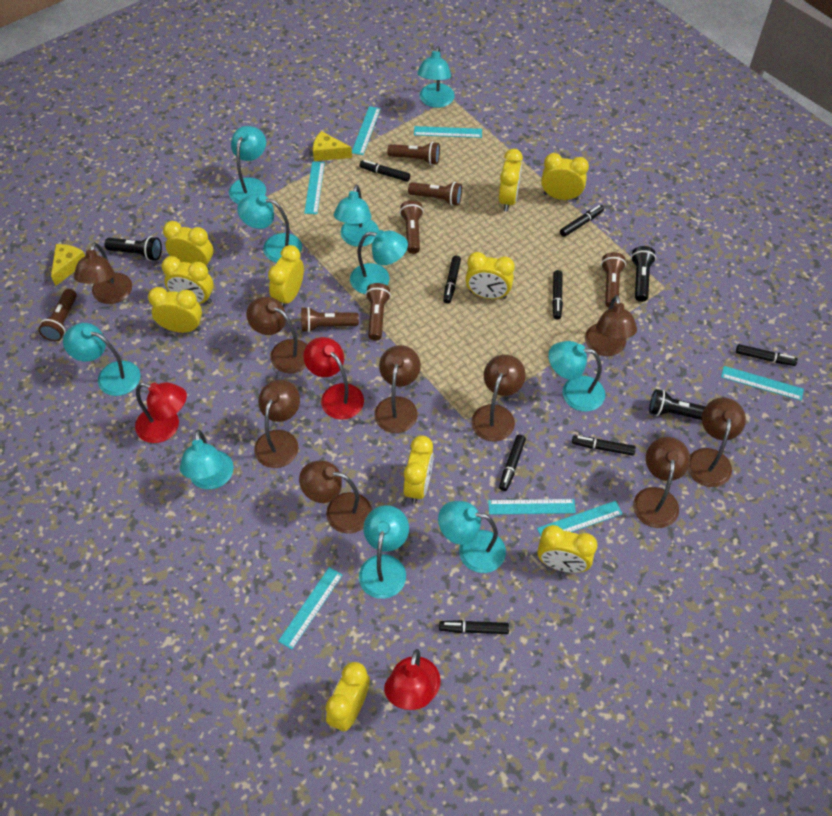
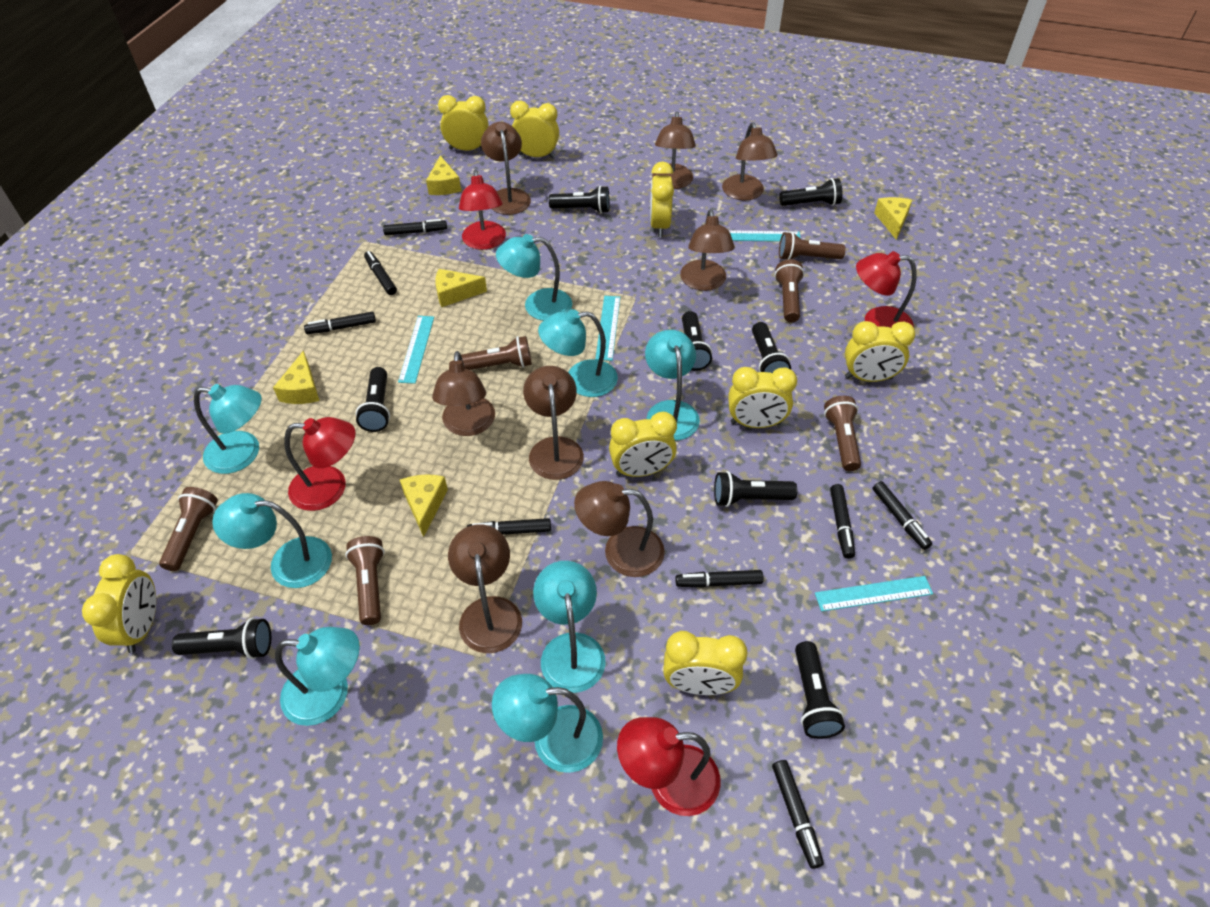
black flashlight: [104,236,162,261] [631,246,656,302] [649,389,706,420] = 3 -> [172,618,271,659] [356,367,390,432] [549,186,610,213] [682,311,712,371] [714,471,797,507] [752,322,791,373] [779,178,842,206] [795,641,845,739] = 8
brown flashlight: [38,289,77,341] [301,307,359,333] [365,283,391,341] [387,141,440,165] [400,200,424,254] [408,182,462,206] [601,252,626,308] = 7 -> [159,487,218,571] [345,536,385,625] [461,336,532,370] [775,259,804,322] [779,232,846,260] [824,396,861,471] = 6
brown lamp: [74,242,132,304] [246,297,308,373] [254,380,300,468] [299,461,372,534] [374,345,421,433] [471,354,526,441] [585,295,637,356] [633,437,690,528] [688,398,746,487] = 9 -> [432,351,495,436] [448,524,522,653] [481,122,531,215] [523,366,584,480] [574,481,665,577] [652,112,696,189] [680,209,735,291] [722,122,778,200] = 8
red lamp: [135,382,187,443] [303,337,364,420] [384,649,441,710] = 3 -> [284,417,356,511] [459,170,506,250] [617,717,721,816] [856,251,917,328] = 4
turquoise lamp: [63,323,141,396] [180,430,234,489] [229,126,266,204] [237,194,302,263] [334,185,379,247] [350,230,408,294] [359,505,409,599] [417,46,455,108] [438,501,506,573] [548,341,605,411] = 10 -> [194,384,262,474] [212,493,332,588] [275,627,360,726] [492,674,603,773] [496,234,572,321] [533,561,606,693] [538,309,618,397] [645,330,700,440] = 8
turquoise ruler: [278,567,342,650] [304,161,325,214] [352,106,381,155] [414,126,482,138] [488,499,576,515] [537,501,623,536] [721,366,804,401] = 7 -> [398,316,434,384] [595,296,620,361] [729,230,801,242] [815,576,933,612] = 4
yellow cheese: [51,244,85,286] [313,131,352,161] = 2 -> [273,351,320,404] [400,475,448,537] [426,156,461,195] [435,269,487,307] [874,197,912,240] = 5
yellow clock: [148,287,202,333] [162,256,214,304] [163,221,213,270] [268,245,304,307] [326,662,370,731] [403,436,434,504] [465,252,515,299] [499,149,523,212] [537,525,597,573] [541,153,589,200] = 10 -> [82,554,156,653] [438,95,489,151] [510,101,559,158] [609,412,677,477] [650,161,674,237] [663,631,748,695] [728,367,797,428] [845,321,915,382] = 8

